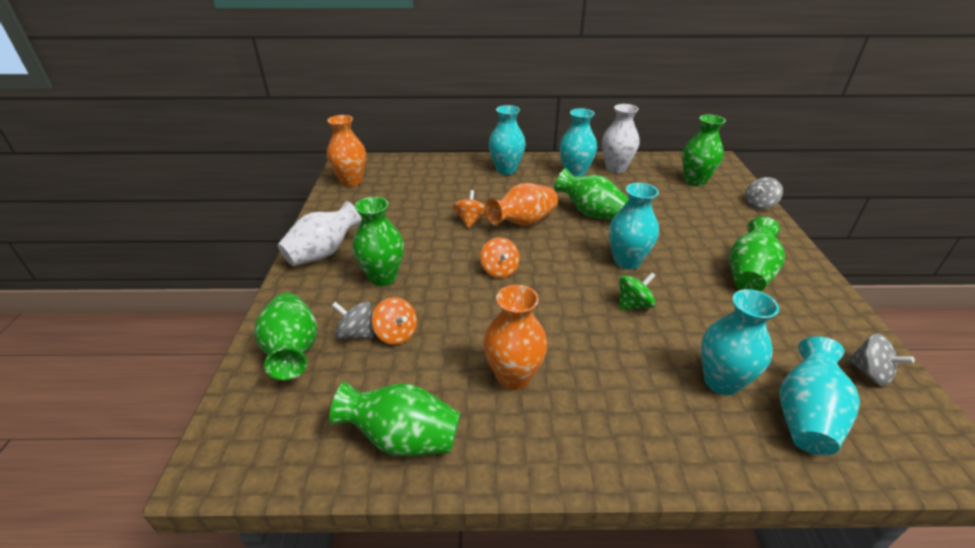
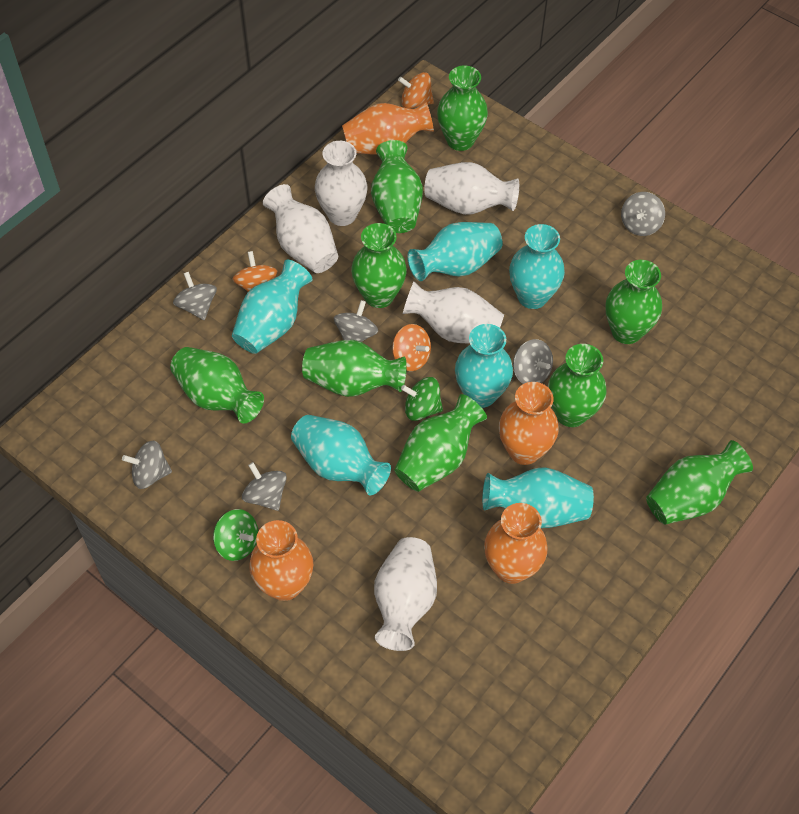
green spinning top: [619,272,656,310] = 1 -> [213,509,258,561] [401,377,443,421] = 2
green vase: [254,293,318,380] [329,381,460,457] [352,197,404,286] [554,168,629,220] [682,115,726,186] [729,217,785,291] = 6 -> [170,347,264,424] [302,340,407,397] [351,223,407,308] [371,140,423,233] [394,394,487,492] [437,66,488,151] [548,344,606,427] [606,260,662,344] [646,440,753,525] = 9
grey spinning top: [332,302,374,339] [745,177,783,210] [848,333,915,386] = 3 -> [122,441,172,489] [173,272,217,320] [242,462,287,511] [334,300,378,342] [513,339,553,384] [621,192,665,236] = 6
orange vase: [327,115,366,187] [483,285,547,390] [485,183,558,226] = 3 -> [249,520,313,601] [342,101,434,155] [484,503,548,584] [499,382,559,465] = 4
turquoise vase: [489,105,526,175] [559,108,597,177] [609,183,659,269] [701,289,779,395] [779,336,860,455] = 5 -> [232,260,313,354] [291,415,391,495] [407,222,503,281] [455,324,513,408] [482,467,594,528] [509,224,565,309] = 6
white vase: [278,201,362,266] [602,104,639,173] = 2 -> [263,184,338,273] [315,141,368,226] [374,537,437,651] [403,282,504,344] [424,162,519,215] = 5

